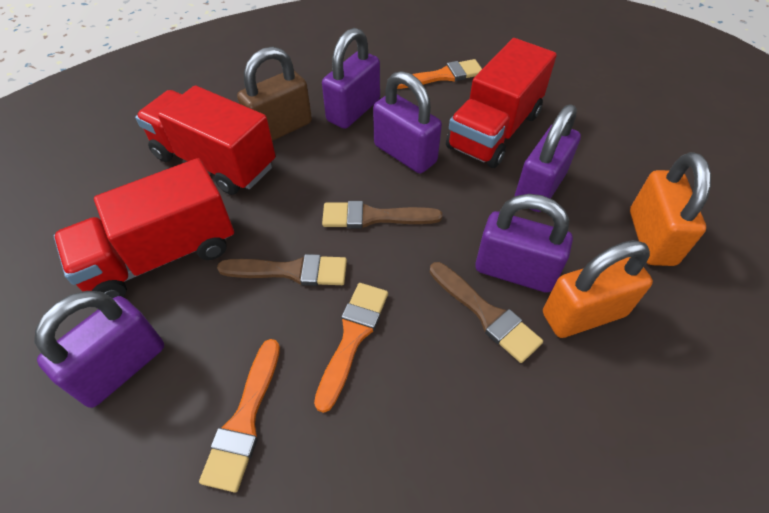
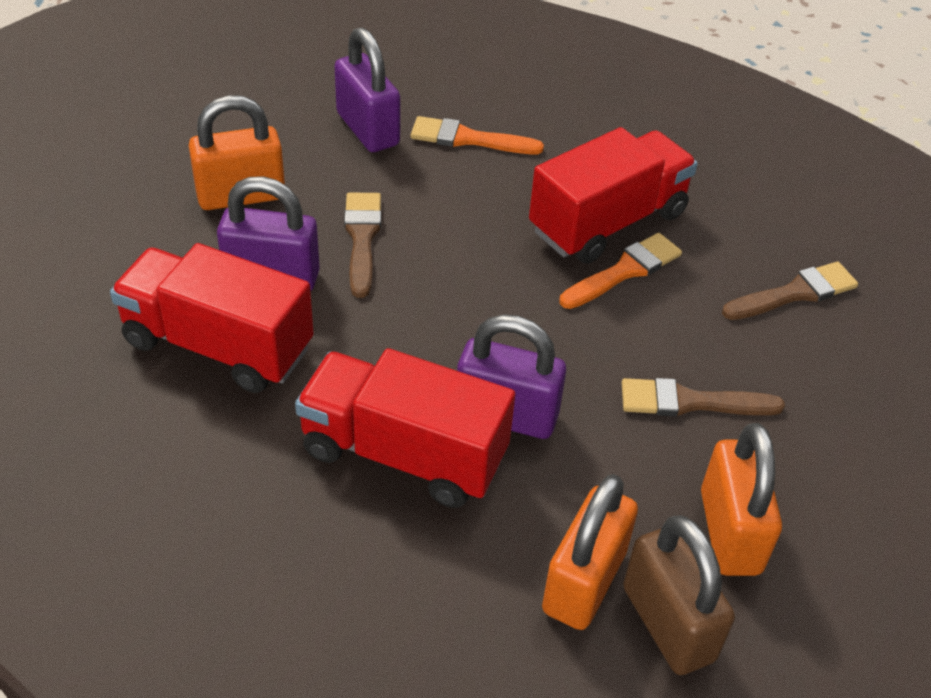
orange brush: [199,339,280,493] [314,283,388,413] [397,59,482,89] = 3 -> [411,116,544,154] [560,233,682,309] = 2
orange padlock: [543,240,653,338] [630,152,711,266] = 2 -> [189,95,285,210] [542,474,638,630] [701,423,782,576] = 3
purple padlock: [34,291,164,408] [322,28,380,129] [373,71,442,173] [475,194,573,293] [514,104,581,212] = 5 -> [217,176,320,292] [335,27,400,152] [457,314,566,439] = 3

